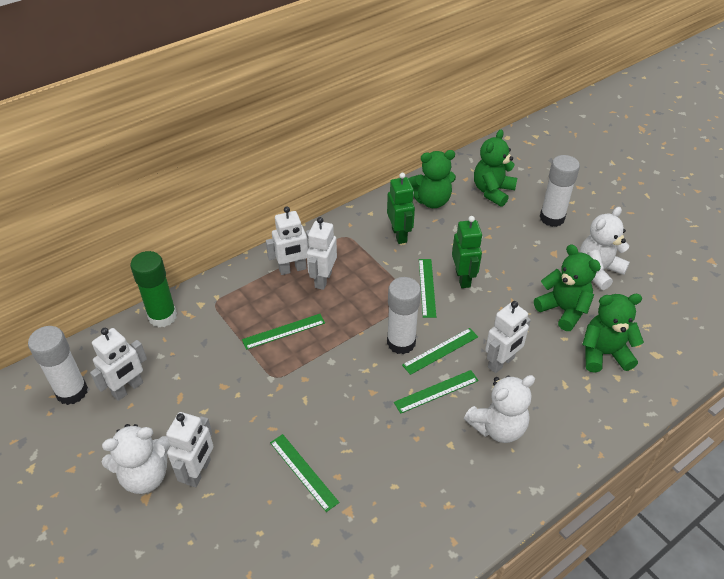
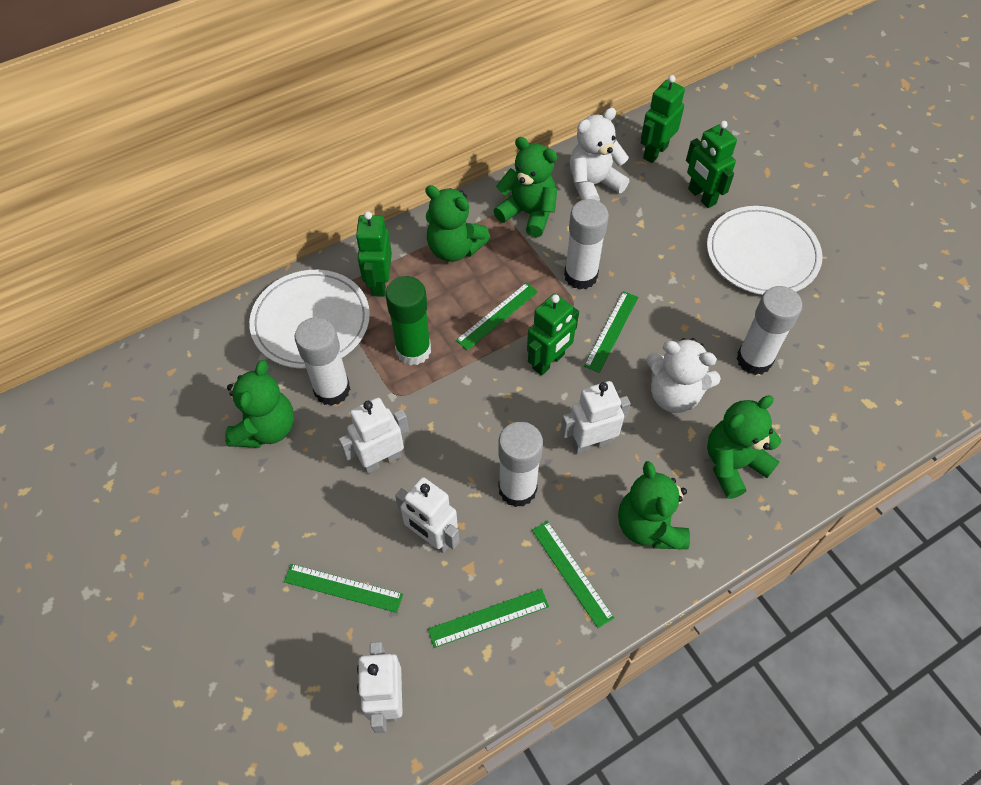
green robot: [387,173,415,244] [452,216,482,288] = 2 -> [356,211,392,296] [527,294,579,376] [641,75,685,163] [686,121,737,208] = 4
green teddy bear: [409,150,456,208] [474,130,517,207] [534,244,601,331] [582,294,644,373] = 4 -> [225,360,294,448] [425,185,490,262] [493,137,557,237] [618,461,690,549] [707,395,782,499] = 5
white glue stick: [28,326,88,405] [387,277,421,354] [540,155,580,227] = 3 -> [295,317,351,406] [498,422,543,507] [564,199,609,290] [736,286,802,375] = 4
white plate: none = 0 -> [249,270,370,369] [707,206,823,295] = 2
white robot: [90,328,147,401] [166,412,213,487] [266,206,310,275] [307,217,337,290] [485,301,531,373] = 5 -> [339,398,409,474] [357,642,403,733] [395,477,459,553] [561,381,631,454] = 4
white teddy bear: [102,424,170,494] [464,375,535,443] [579,207,630,290] = 3 -> [570,108,629,201] [646,338,721,413] = 2

